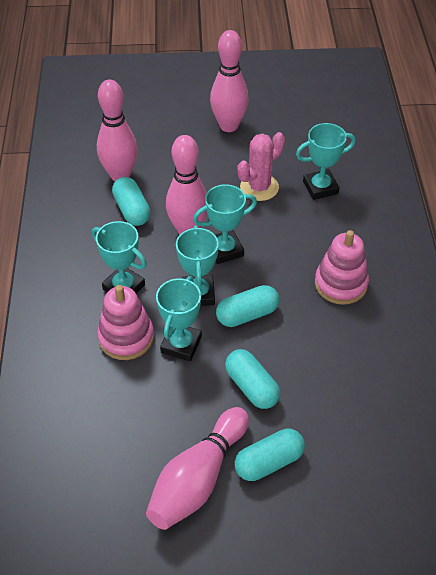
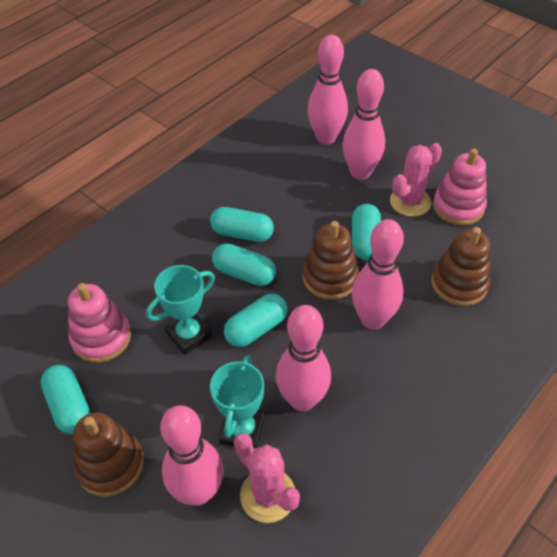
brown stacking toy: none = 0 -> [73,412,144,497] [303,221,359,300] [431,227,491,306] = 3
pink bowling pin: [97,79,138,181] [146,407,249,530] [166,135,207,235] [210,30,249,132] = 4 -> [160,405,223,506] [276,305,331,412] [308,35,348,144] [343,69,385,180] [352,219,404,330] = 5
pink cactus: [238,132,285,201] = 1 -> [234,433,300,523] [390,143,442,217] = 2
turquoise capsule: [112,177,150,226] [216,285,279,327] [225,349,280,409] [235,428,305,481] = 4 -> [41,365,90,434] [210,207,274,242] [212,243,276,286] [224,294,288,347] [352,204,381,260] = 5
turquoise trophy: [92,221,147,294] [156,276,202,361] [176,225,219,306] [193,184,257,264] [296,123,356,200] = 5 -> [146,265,215,355] [210,355,265,449] = 2

